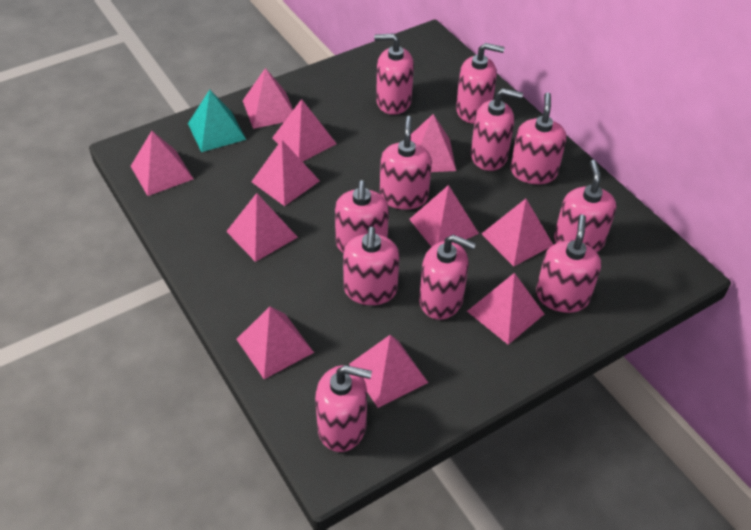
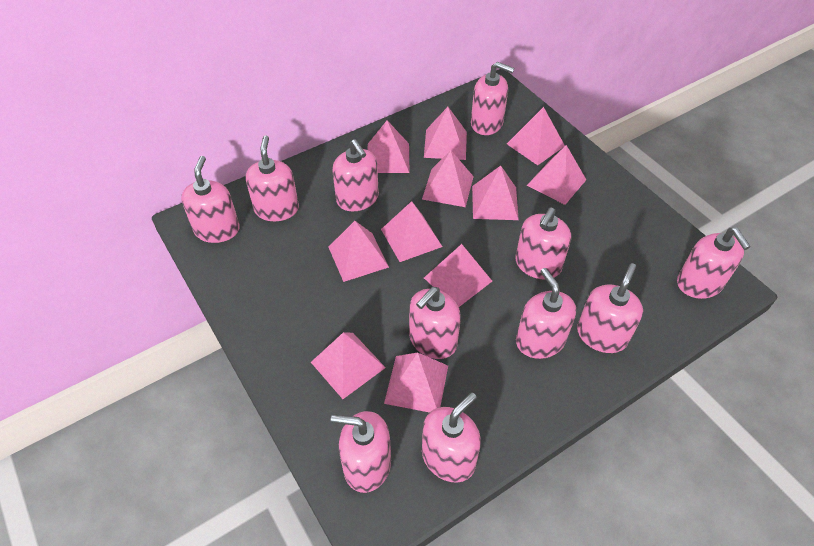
turquoise pyramid: [188,90,246,152] = 1 -> none = 0

